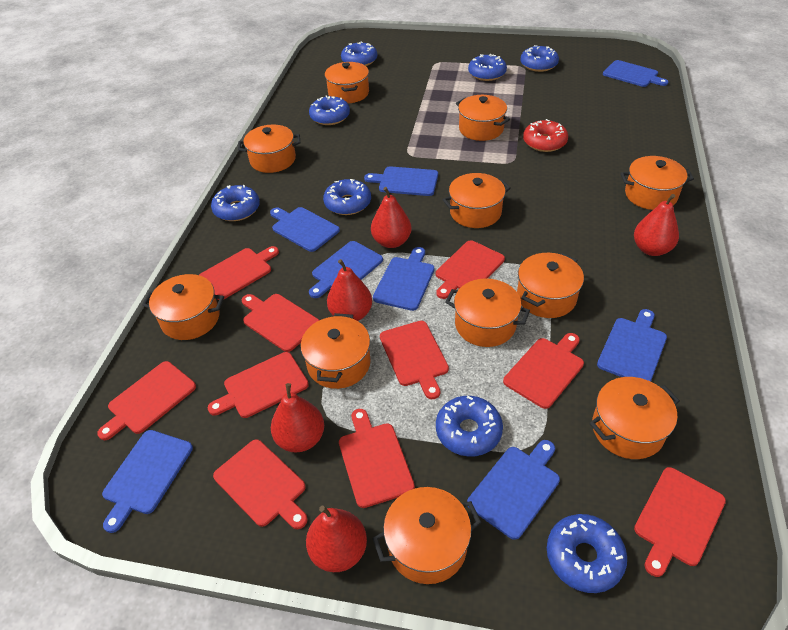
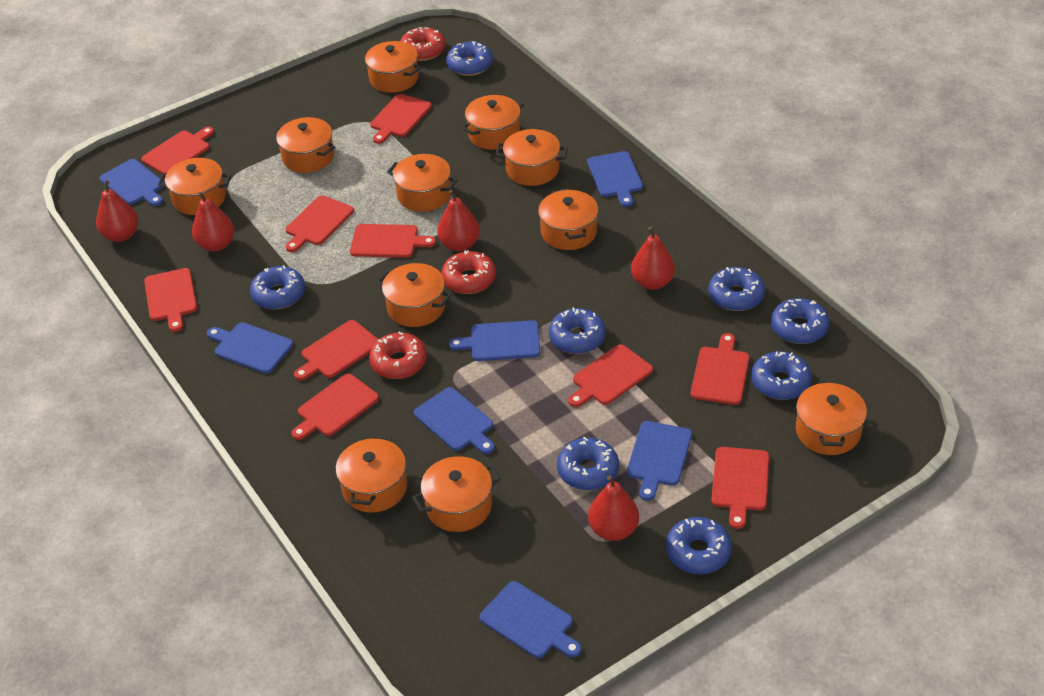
blue cutting board: [102,430,193,533] [270,207,340,252] [309,241,383,298] [364,166,438,196] [373,247,434,311] [467,440,560,540] [597,309,667,382] [603,60,669,87] = 8 -> [99,159,164,206] [207,322,293,374] [414,387,495,454] [449,320,540,361] [480,581,581,658] [587,151,643,207] [627,421,692,501] = 7
red donut: [523,119,568,152] = 1 -> [369,332,427,379] [401,27,446,61] [441,250,496,294] = 3

